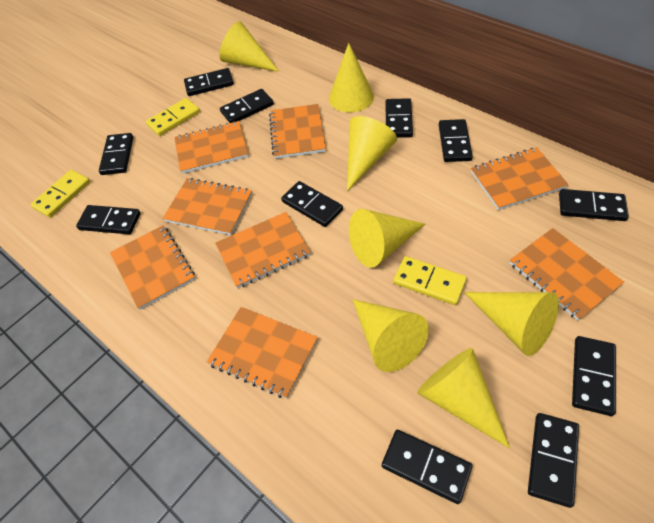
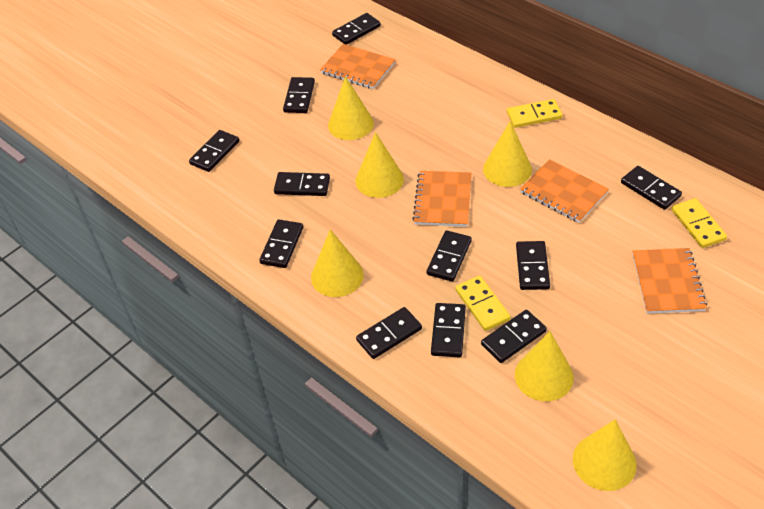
orange notebook: [110,225,195,310] [162,178,252,235] [174,121,248,174] [207,307,318,399] [215,212,311,288] [269,104,326,159] [471,147,569,210] [509,228,624,321] = 8 -> [320,44,395,89] [412,171,471,227] [520,159,609,223] [632,248,707,314] = 4
yellow cone: [219,21,279,72] [329,43,374,113] [347,116,397,191] [349,209,425,267] [352,299,429,372] [417,348,510,449] [464,292,559,356] = 7 -> [311,229,364,297] [328,76,374,140] [355,132,404,198] [483,121,532,187] [515,331,574,401] [573,419,636,491] = 6

